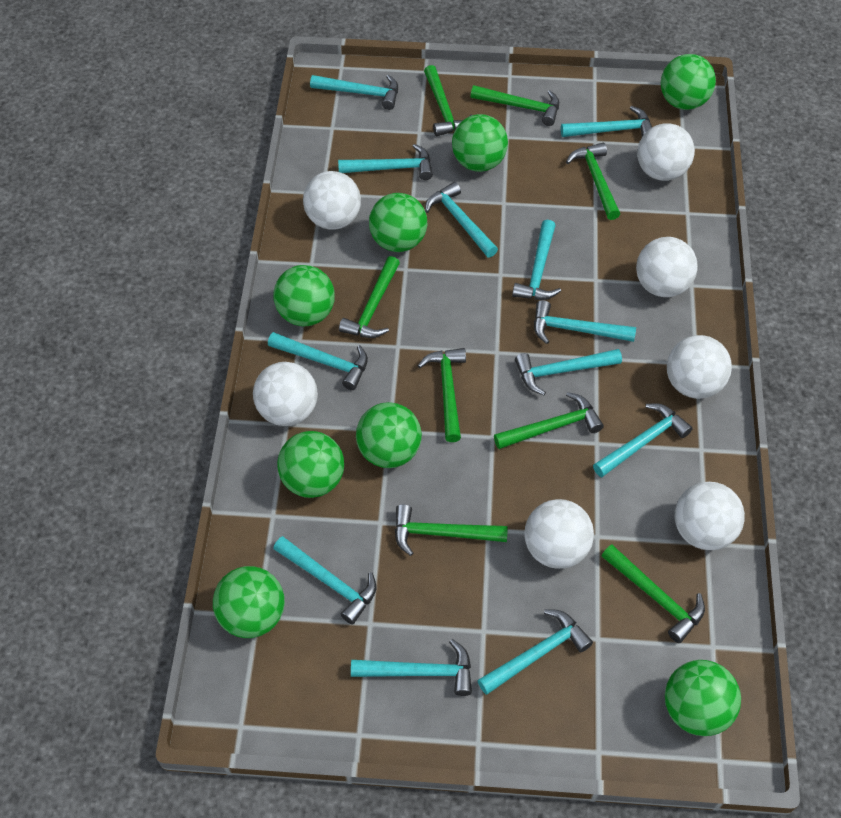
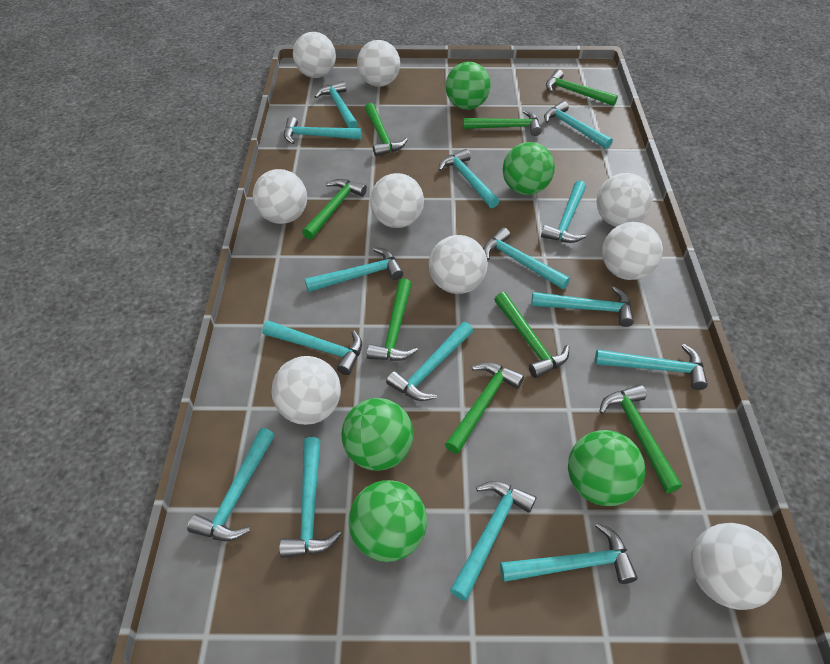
green ball: [213,566,285,638] [274,265,335,326] [277,431,344,498] [356,402,422,468] [369,193,428,252] [452,114,508,172] [661,54,716,110] [665,660,741,736] = 8 -> [341,398,413,471] [348,480,427,562] [445,62,491,110] [503,142,555,195] [568,430,645,506] = 5
turquoise hammer: [268,332,368,390] [273,536,376,625] [310,75,398,110] [338,144,433,180] [351,639,472,696] [425,182,498,258] [477,609,593,695] [512,220,561,300] [515,349,622,395] [534,300,636,344] [561,106,652,137] [593,403,693,477] = 12 -> [187,428,275,541] [262,321,362,375] [279,437,341,558] [284,117,362,144] [305,247,403,292] [314,81,358,128] [386,322,473,401] [438,149,499,208] [450,481,536,601] [483,228,570,289] [500,523,638,584] [531,286,634,327] [541,181,586,243] [544,101,613,149] [595,344,708,390] = 15
white ball: [253,362,318,426] [303,171,361,230] [524,499,594,569] [636,237,698,297] [637,123,695,181] [667,335,732,399] [675,482,745,550] = 7 -> [253,169,307,224] [271,356,341,425] [293,32,336,78] [357,40,400,87] [370,173,424,228] [429,235,488,294] [596,173,653,227] [602,222,663,280] [691,523,782,610] = 9

